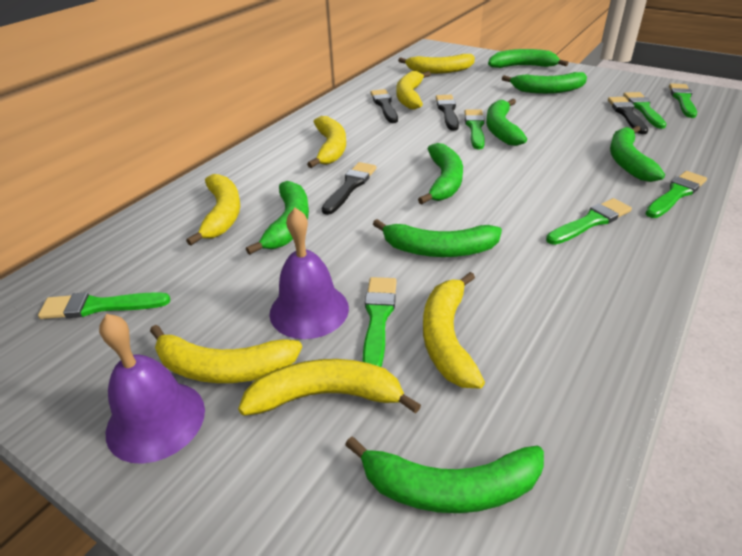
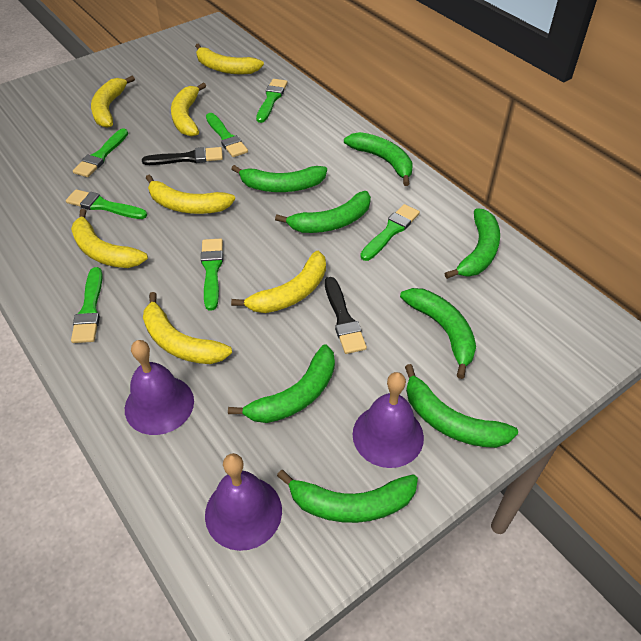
black brush: [322,162,376,215] [370,89,398,123] [436,95,459,131] [608,97,648,134] = 4 -> [142,147,223,165] [325,277,367,354] = 2
purple bell: [99,314,205,464] [269,208,349,339] = 2 -> [125,340,194,435] [205,453,282,551] [352,372,424,468] = 3

